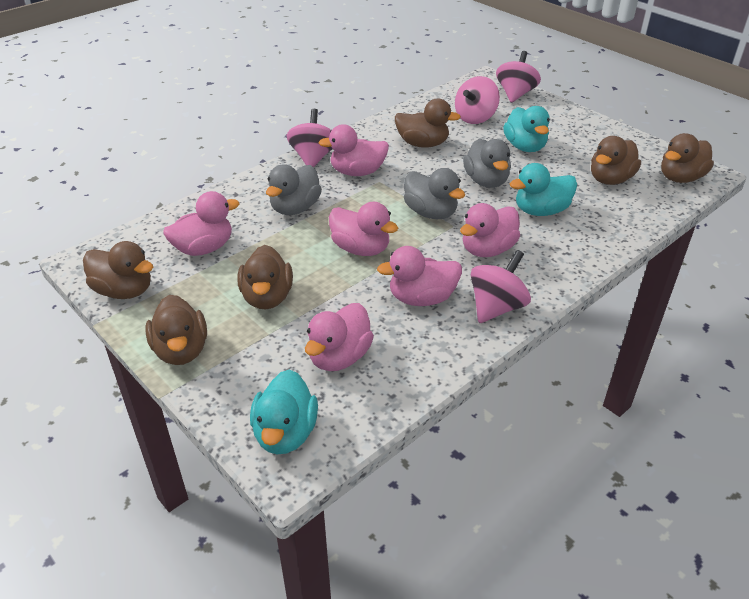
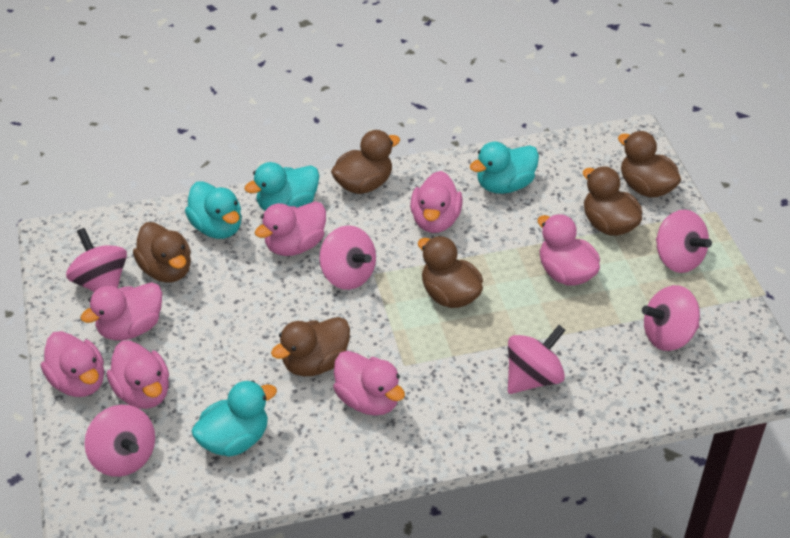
grey duck: [266,164,322,215] [404,168,465,219] [463,139,511,188] = 3 -> none = 0
pink duck: [163,191,239,256] [305,303,374,371] [319,125,389,176] [329,202,398,256] [377,246,462,306] [460,203,520,257] = 6 -> [41,331,104,397] [80,282,162,340] [107,340,169,409] [255,202,326,256] [333,351,405,416] [410,171,463,233] [538,214,600,286] = 7
pink spinning top: [287,109,332,167] [455,76,500,124] [471,250,531,323] [496,51,541,103] = 4 -> [66,228,127,292] [85,405,155,477] [319,225,376,290] [508,325,566,394] [642,285,700,351] [656,210,712,273] = 6
turquoise duck: [250,369,318,455] [503,106,550,152] [510,163,577,216] = 3 -> [185,181,242,239] [192,380,277,457] [244,162,319,211] [470,142,539,194] = 4

